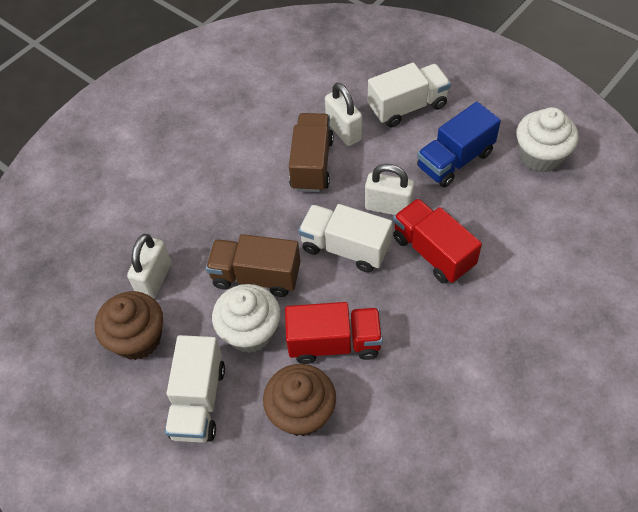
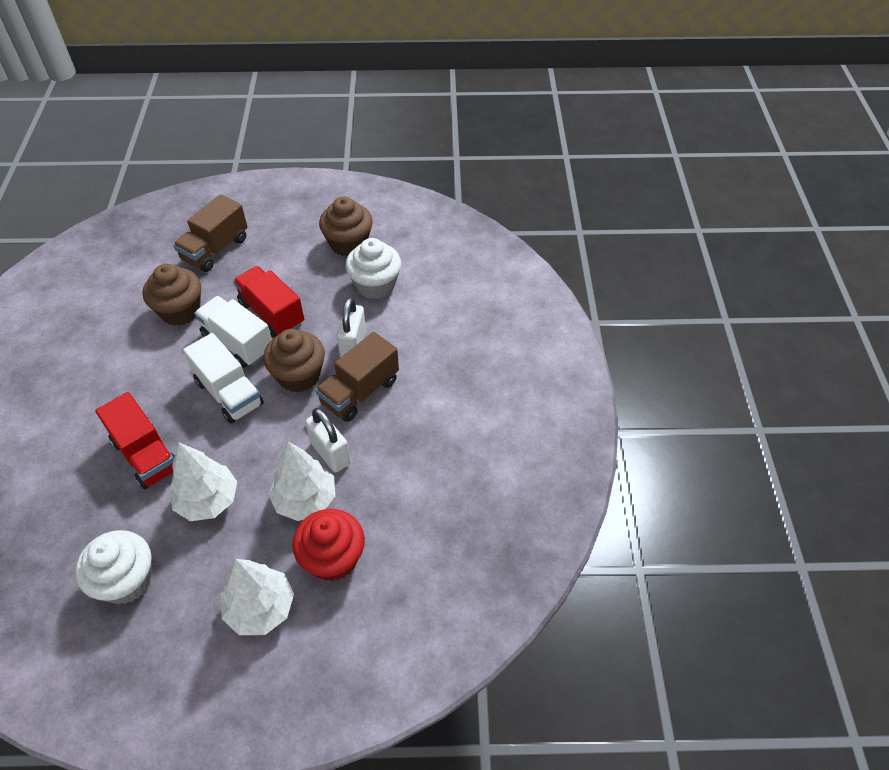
blue truck: [417,102,501,187] = 1 -> none = 0
brown cupcake: [95,291,163,360] [263,364,336,436] = 2 -> [143,264,201,326] [263,329,325,393] [319,197,373,257] = 3
red cupcake: none = 0 -> [292,509,365,581] = 1
white padlock: [127,234,171,299] [325,82,362,146] [365,164,414,215] = 3 -> [305,408,351,472] [337,297,366,358] = 2
white tree: none = 0 -> [170,443,237,521] [221,559,294,635] [268,442,335,521] = 3
white truck: [165,335,225,443] [298,204,392,273] [368,62,451,127] = 3 -> [183,333,264,424] [194,296,272,368] = 2

